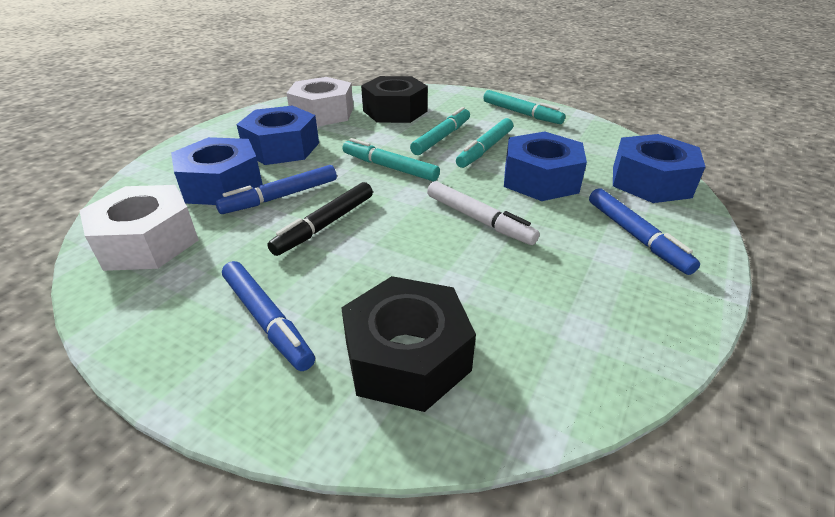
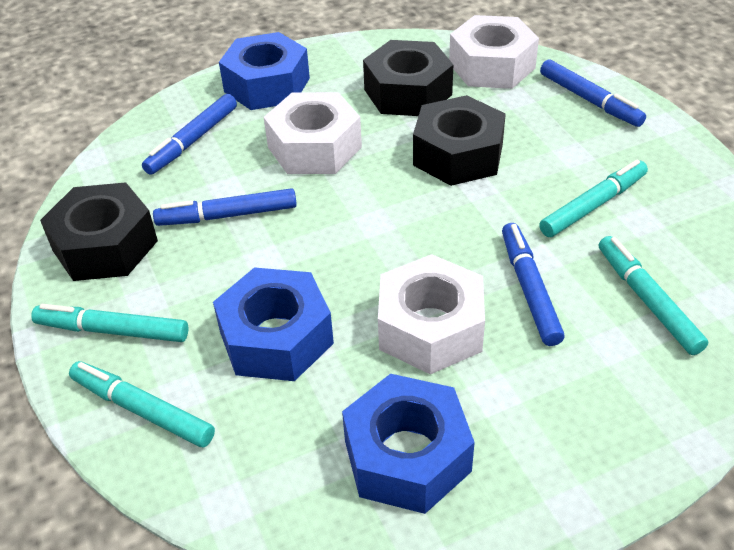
black marker: [267,182,373,256] = 1 -> none = 0
black nut: [341,276,476,412] [361,76,428,123] = 2 -> [40,182,158,281] [363,40,453,116] [413,95,506,186] = 3
blue marker: [215,165,337,214] [222,261,315,371] [589,188,700,275] = 3 -> [142,94,237,175] [153,188,297,226] [502,223,565,346] [540,59,646,127] = 4
blue nut: [171,137,263,205] [236,105,319,165] [504,131,587,201] [613,134,705,203] = 4 -> [213,267,334,381] [219,32,310,110] [342,374,475,514] = 3
white marker: [427,181,540,245] = 1 -> none = 0
white nut: [79,185,199,271] [286,77,353,127] = 2 -> [264,92,362,174] [378,254,485,374] [449,15,539,89] = 3

